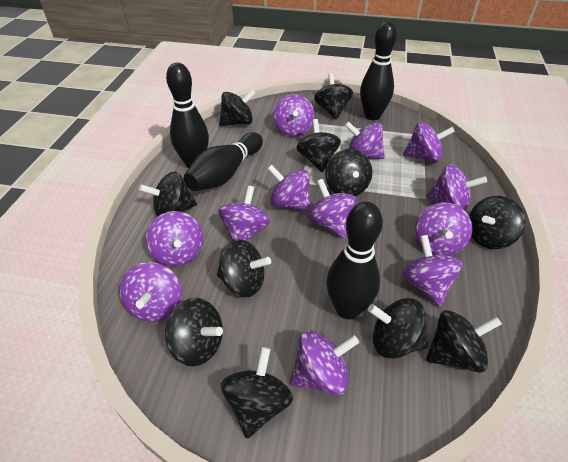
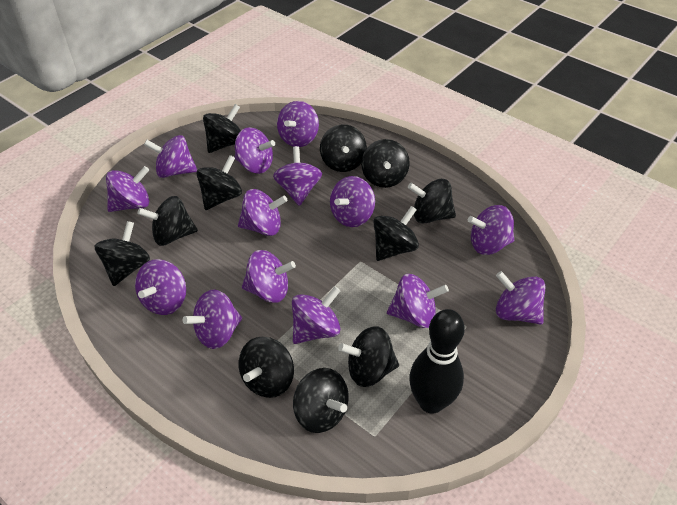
black bowling pin: [166,63,209,168] [184,132,263,191] [326,202,383,319] [360,21,397,120] = 4 -> [409,309,465,414] = 1
purple spinning top: [120,262,182,322] [146,211,203,266] [218,186,270,241] [268,165,311,211] [274,94,315,137] [290,330,359,395] [307,179,356,238] [344,121,385,159] [402,235,463,307] [403,122,455,162] [415,202,472,256] [426,164,487,210] = 12 -> [106,166,149,212] [135,259,186,315] [144,135,197,178] [183,289,242,349] [235,127,275,174] [238,189,288,236] [242,250,296,303] [273,146,322,206] [277,101,319,147] [292,287,341,344] [330,176,375,227] [387,274,449,328] [468,205,514,255] [496,271,545,325] = 14

